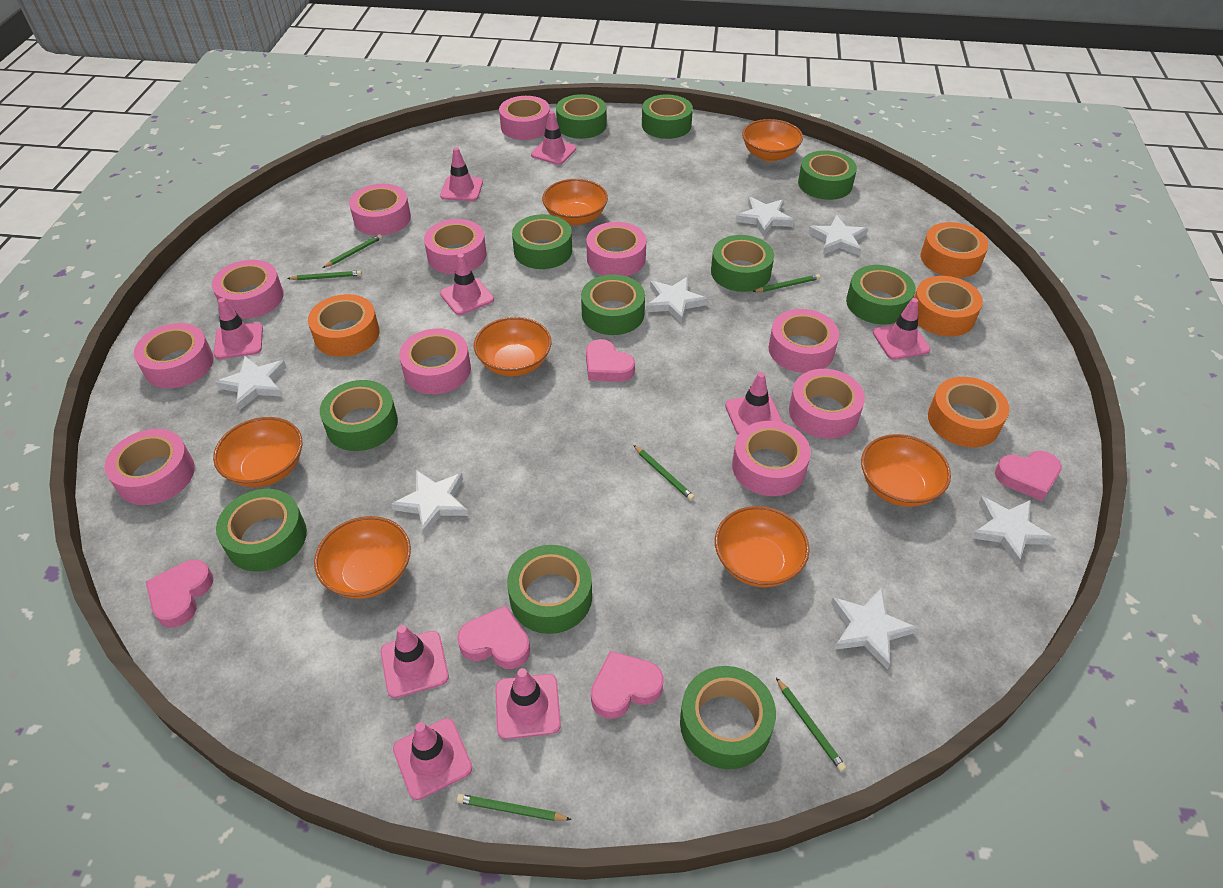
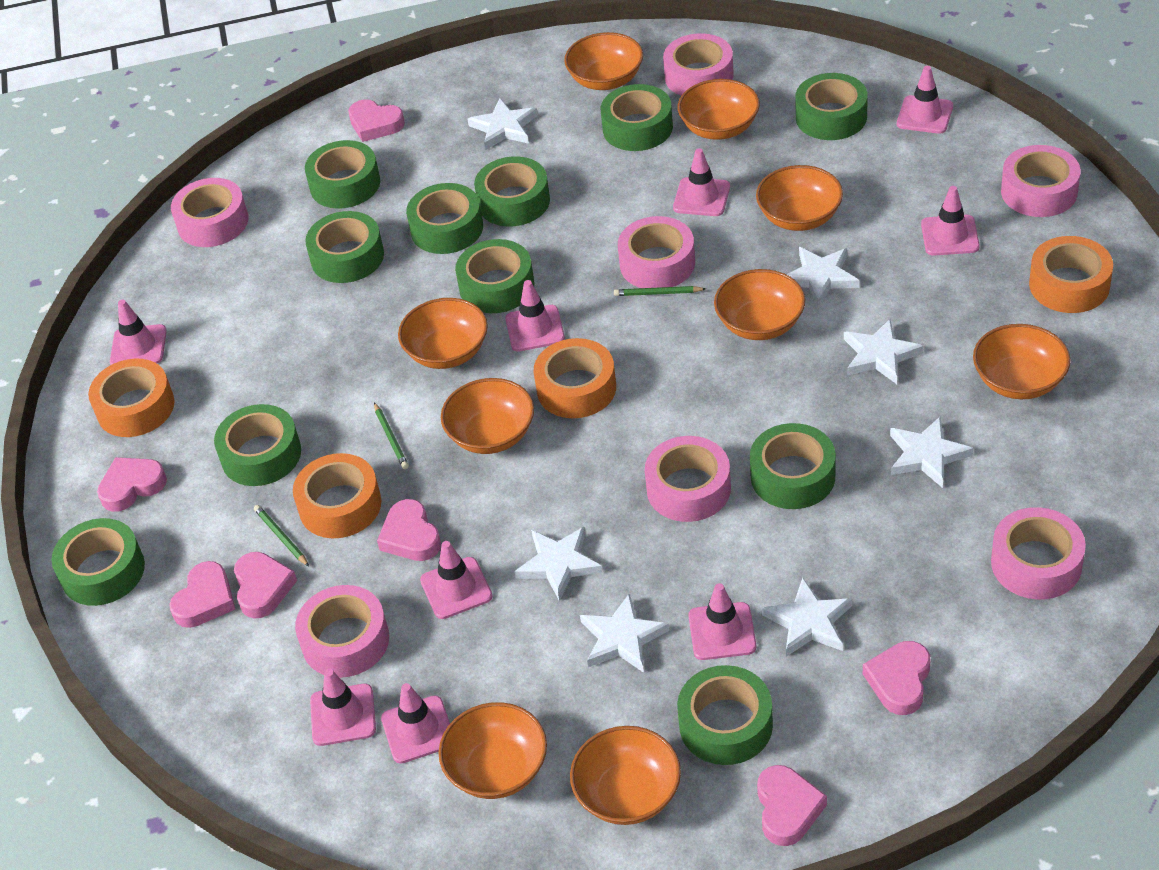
green pencil: [287,271,362,280] [323,234,382,268] [457,794,572,821] [633,445,695,501] [753,274,820,292] [776,678,846,772] = 6 -> [254,505,309,566] [374,402,409,469] [614,286,706,296] = 3
orange bowl: [213,417,302,487] [314,516,411,599] [474,317,552,377] [542,179,608,225] [715,506,810,587] [742,119,803,162] [861,434,951,507] = 7 -> [398,298,488,369] [438,702,547,799] [441,378,534,454] [564,32,643,90] [570,726,681,825] [678,79,760,140] [714,269,805,340] [756,165,843,231] [973,324,1070,399] = 9
pink heart: [146,560,214,628] [457,606,530,669] [586,339,635,382] [591,651,664,719] [995,451,1062,501] = 5 -> [97,457,167,512] [169,561,235,628] [234,552,297,618] [348,99,405,142] [377,499,441,561] [757,765,827,846] [863,641,930,715] = 7
pink tape: [104,429,195,505] [134,323,214,388] [212,260,284,319] [349,184,411,236] [399,328,471,394] [424,219,487,274] [499,96,550,140] [586,222,646,276] [732,421,811,496] [769,309,839,373] [789,369,865,439] = 11 -> [171,178,248,247] [295,585,389,678] [618,216,695,288] [645,436,731,522] [663,33,734,96] [991,507,1086,599] [1001,145,1080,217] = 7

